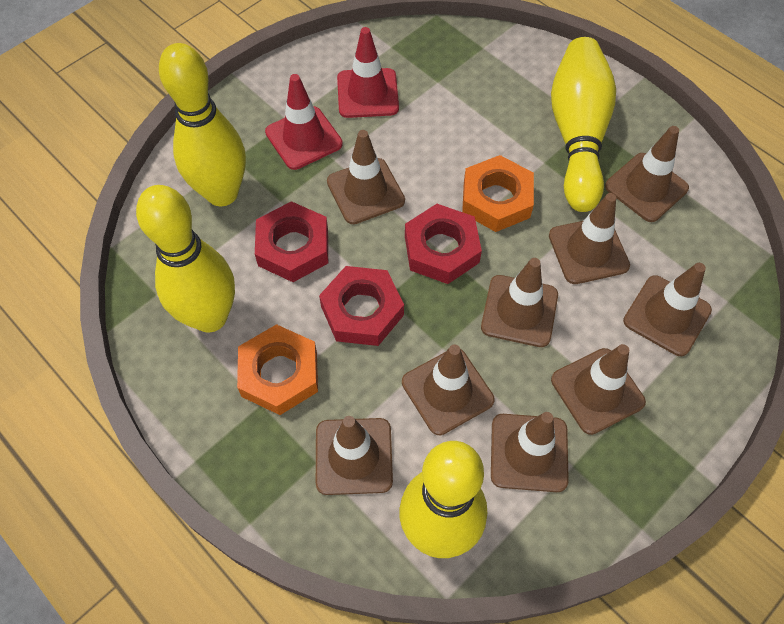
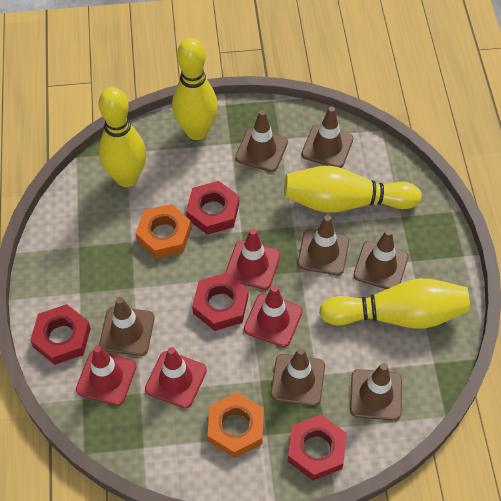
brown traffic cone: [316,416,393,495] [327,130,405,224] [402,344,495,435] [481,258,558,347] [491,412,569,492] [549,193,630,284] [551,344,646,435] [605,126,689,222] [623,263,712,356] = 9 -> [99,297,155,356] [235,110,288,172] [271,348,325,406] [298,215,349,275] [302,106,353,168] [350,363,402,421] [353,229,409,289] = 7
red nut: [255,201,328,282] [319,266,404,346] [405,204,482,284] = 3 -> [30,304,91,365] [186,181,239,235] [192,272,248,331] [288,414,347,481] = 4
red traffic cone: [265,74,343,170] [337,27,399,118] = 2 -> [76,345,137,406] [145,347,207,409] [225,228,280,290] [244,285,303,347] = 4

